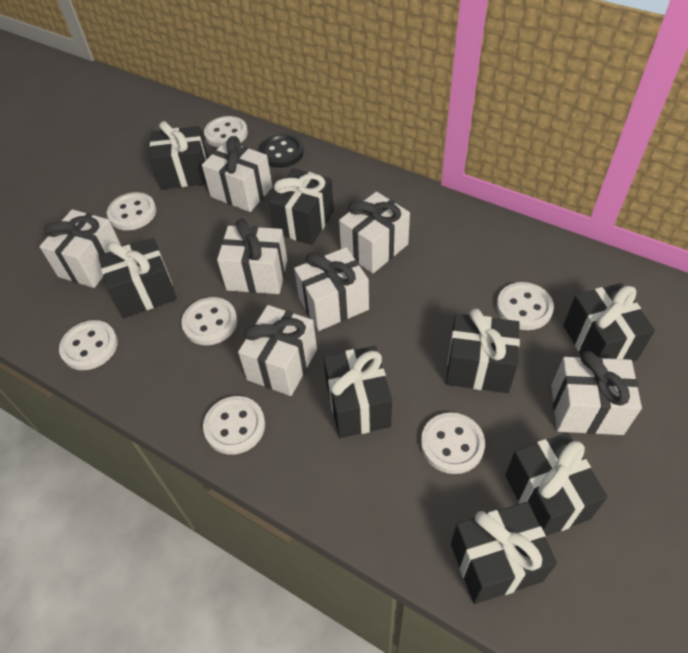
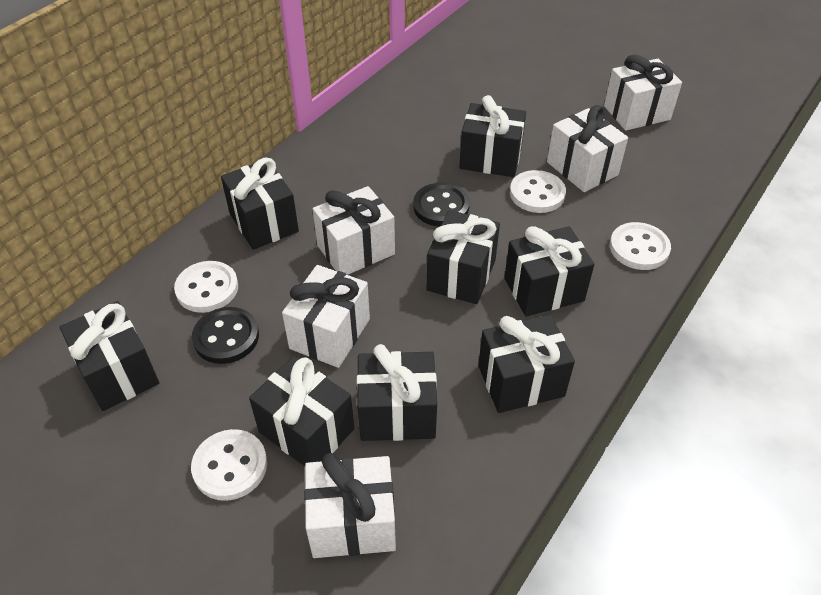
black button: [259,134,304,168] = 1 -> [192,307,259,364] [413,183,470,227] = 2
white button: [59,320,118,370] [107,192,156,230] [181,297,237,345] [203,396,265,455] [204,116,248,148] [421,412,485,474] [497,282,554,330] = 7 -> [174,261,238,313] [191,429,267,501] [510,170,566,213] [610,222,671,270] = 4
white gift: [39,209,121,288] [202,136,272,212] [217,219,288,294] [238,305,317,396] [294,247,369,331] [339,191,410,274] [551,351,642,435] = 7 -> [282,265,370,368] [304,453,396,558] [313,186,395,275] [547,105,628,192] [604,55,682,131] = 5

